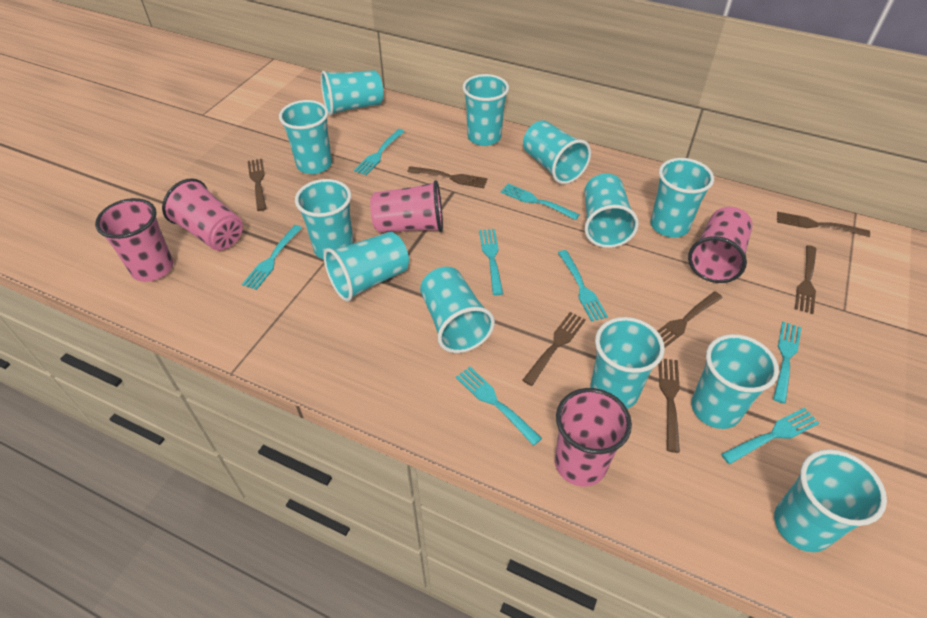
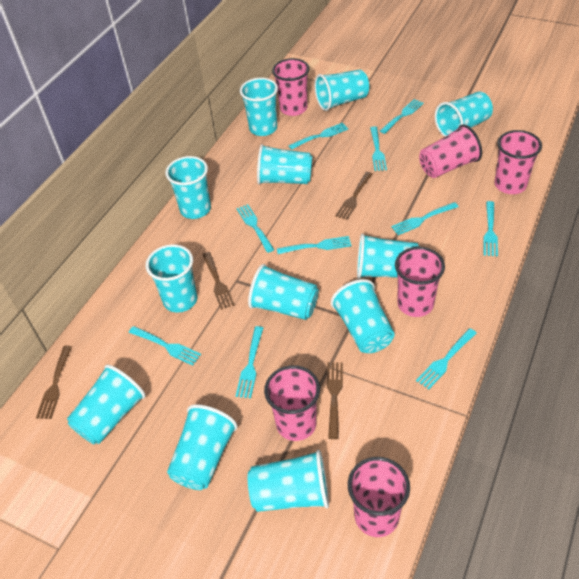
brown fork: [248,159,267,211] [407,166,488,188] [522,312,586,386] [657,291,723,348] [659,359,680,453] [777,212,870,237] [795,245,816,314] = 7 -> [36,346,72,419] [202,252,234,310] [327,362,343,439] [335,172,373,220] = 4
pink cup: [95,198,174,282] [162,178,243,251] [370,180,443,232] [555,388,632,487] [688,207,753,283] = 5 -> [264,365,320,441] [272,58,309,116] [348,457,410,537] [395,247,445,317] [419,125,482,178] [494,130,542,194] = 6
turquoise fork: [242,225,302,290] [354,129,405,175] [456,367,542,446] [479,229,503,296] [500,184,580,220] [558,250,608,322] [721,407,819,464] [773,322,801,404] = 8 -> [129,326,201,366] [236,204,274,253] [236,326,263,398] [277,236,351,254] [288,123,349,150] [370,126,387,171] [380,99,424,134] [391,202,458,235] [416,328,477,390] [483,201,498,257] = 10

